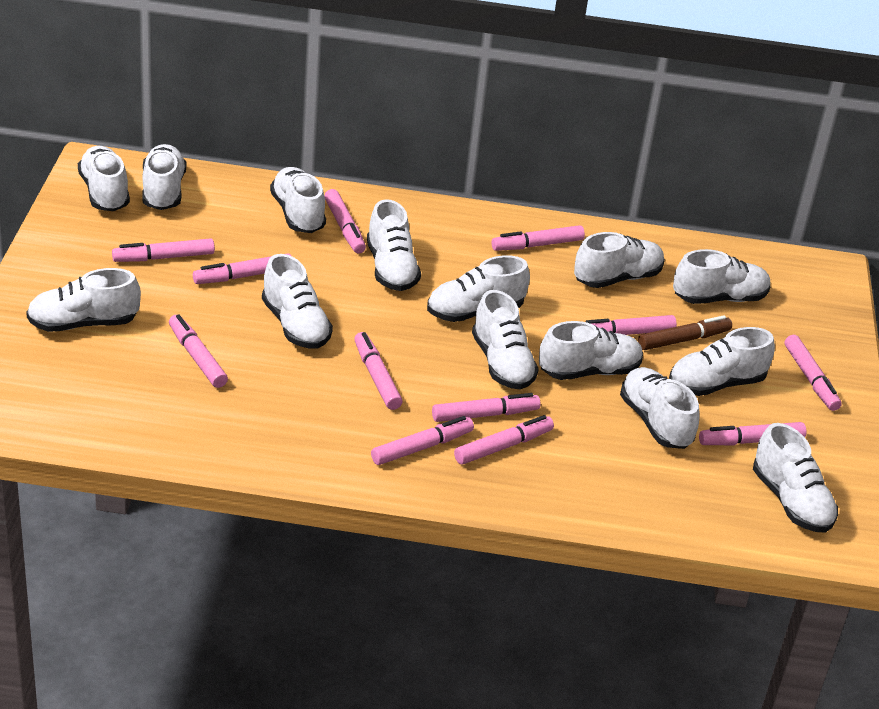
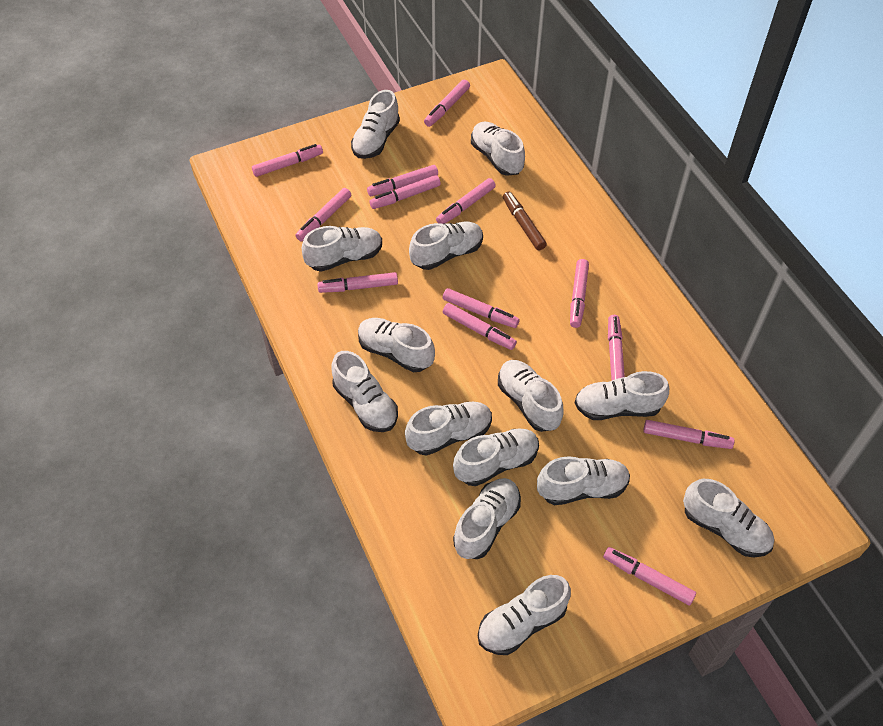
pink marker: [112,238,215,262] [169,314,228,388] [193,254,291,284] [324,189,366,254] [354,332,403,410] [371,416,474,465] [432,393,541,422] [454,415,554,465] [492,225,585,251] [585,315,677,335] [699,422,806,445] [784,335,842,411] = 12 -> [252,144,323,177] [296,188,351,242] [317,272,398,293] [367,165,438,196] [370,175,441,209] [424,79,470,127] [436,178,496,224] [443,288,519,328] [443,303,517,350] [570,259,589,328] [603,547,696,605] [608,315,625,381] [643,420,734,449] = 13

